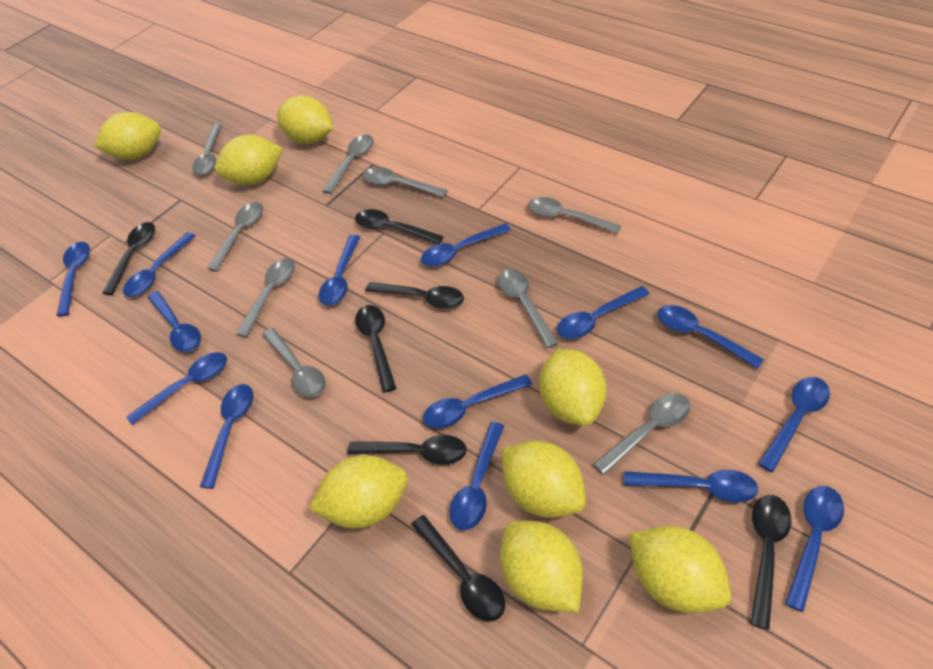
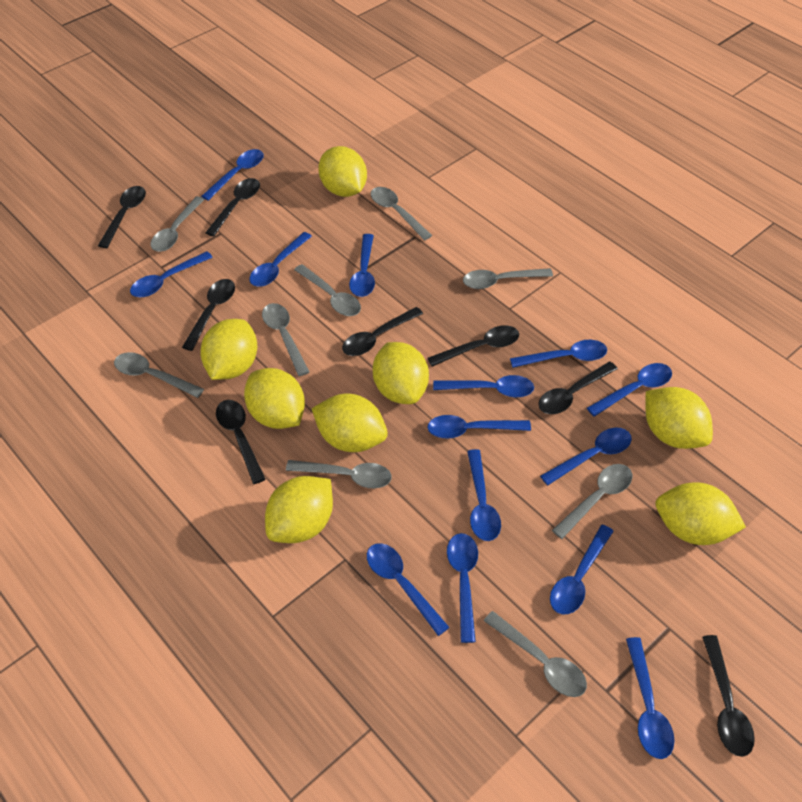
black spoon: [103,222,155,295] [347,435,467,465] [355,209,444,244] [355,305,396,393] [365,282,464,309] [412,515,505,622] [751,495,791,630] = 7 -> [98,186,146,248] [182,279,235,351] [205,178,260,237] [216,400,266,484] [342,307,423,356] [428,325,519,367] [538,362,618,414] [702,635,755,757] = 8

